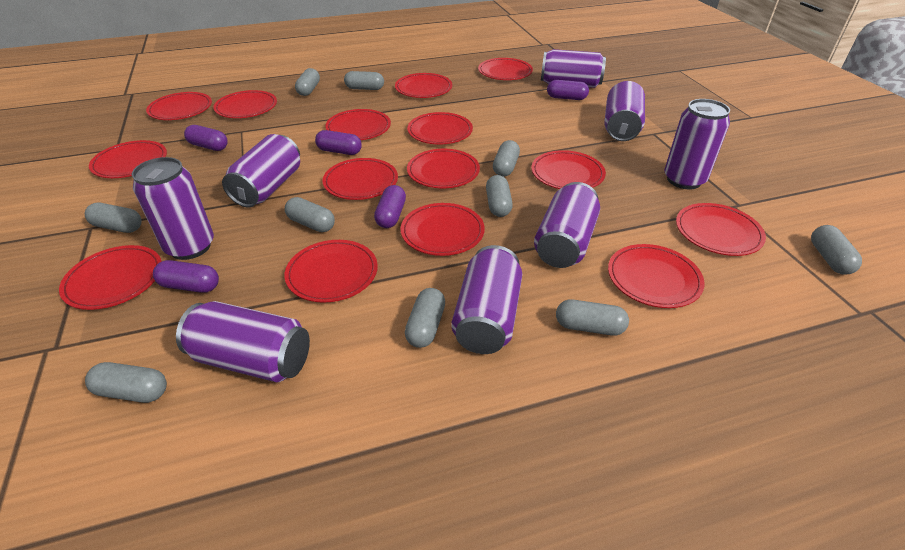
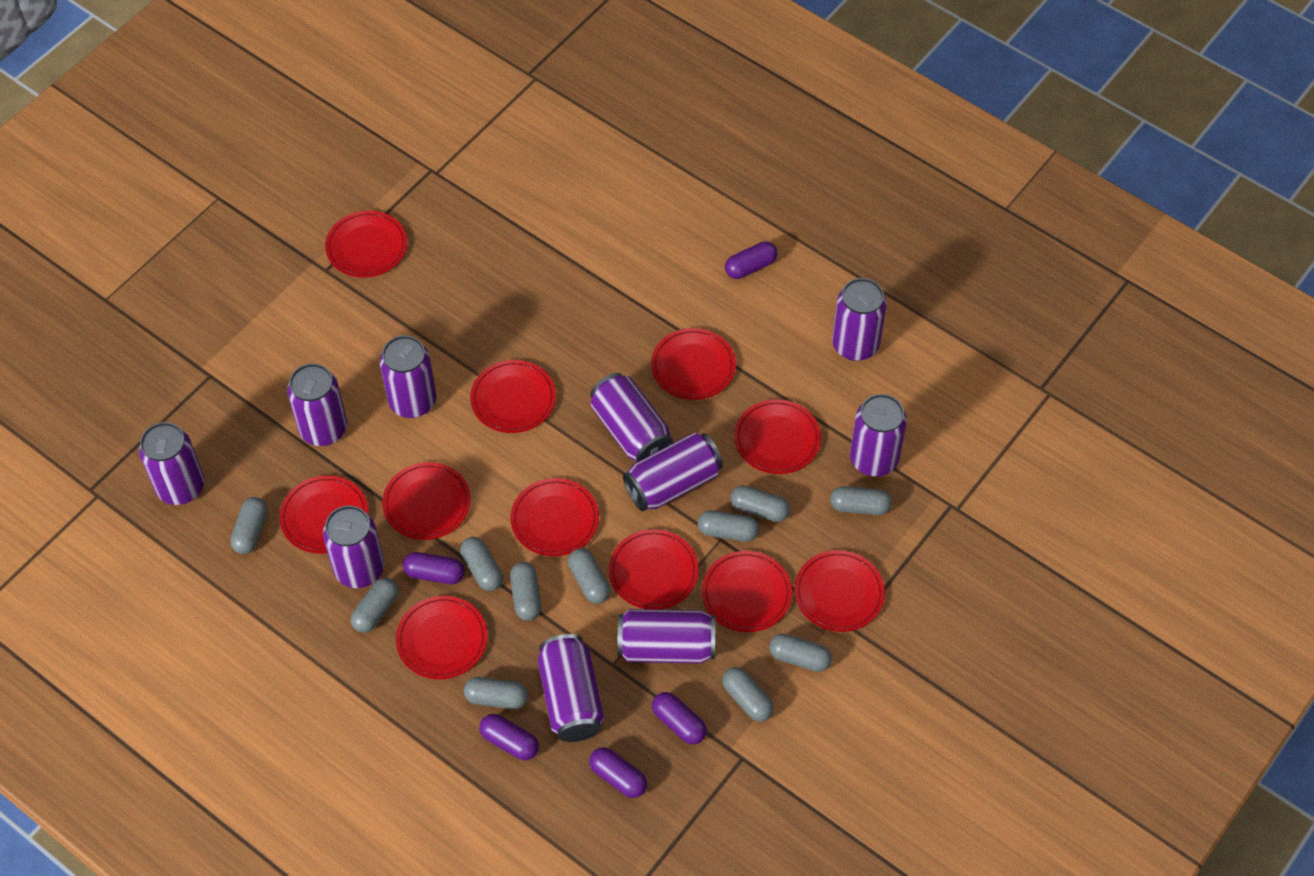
grey capsule: [85,203,141,233] [85,362,167,403] [285,197,335,232] [295,68,320,96] [344,71,384,90] [405,288,445,348] [486,175,513,217] [493,140,520,177] [556,300,629,336] [811,225,862,275] = 10 -> [230,497,267,554] [351,578,399,633] [460,537,503,591] [464,677,528,709] [510,562,541,621] [568,548,610,604] [698,510,759,542] [722,667,774,722] [730,485,790,522] [769,634,832,672] [830,486,892,515] = 11
purple can: [132,157,214,260] [176,301,310,382] [222,134,300,207] [451,245,522,354] [534,182,600,268] [541,49,606,88] [604,81,645,141] [664,99,730,189] = 8 -> [139,422,204,505] [287,363,347,446] [323,506,384,588] [380,335,436,418] [538,634,604,742] [590,373,673,462] [617,609,715,663] [623,433,723,511] [832,278,887,361] [850,394,907,477] = 10
red plate: [59,245,162,310] [89,140,167,178] [146,92,212,120] [213,90,277,118] [285,240,378,303] [323,158,398,200] [325,109,391,140] [395,73,452,98] [401,203,485,256] [407,112,473,144] [407,149,480,188] [478,58,533,80] [531,150,606,189] [608,244,705,308] [676,203,766,256] = 15 -> [279,475,368,554] [325,211,407,278] [382,462,471,540] [396,596,488,679] [470,360,556,433] [511,478,599,556] [609,529,699,610] [651,328,736,400] [702,551,792,632] [734,399,821,474] [794,550,885,632] = 11

